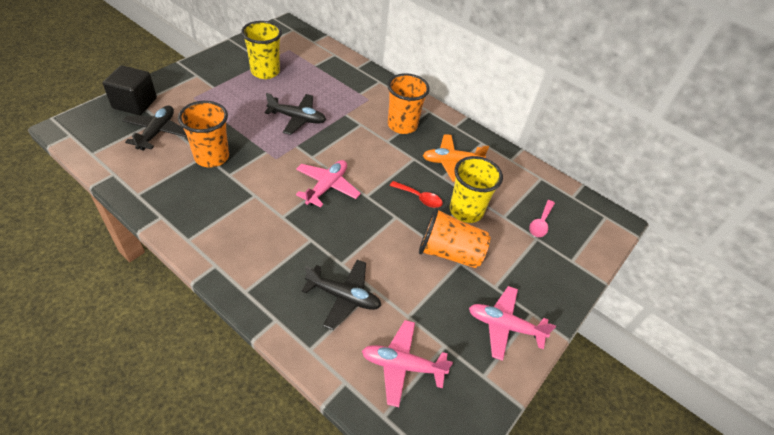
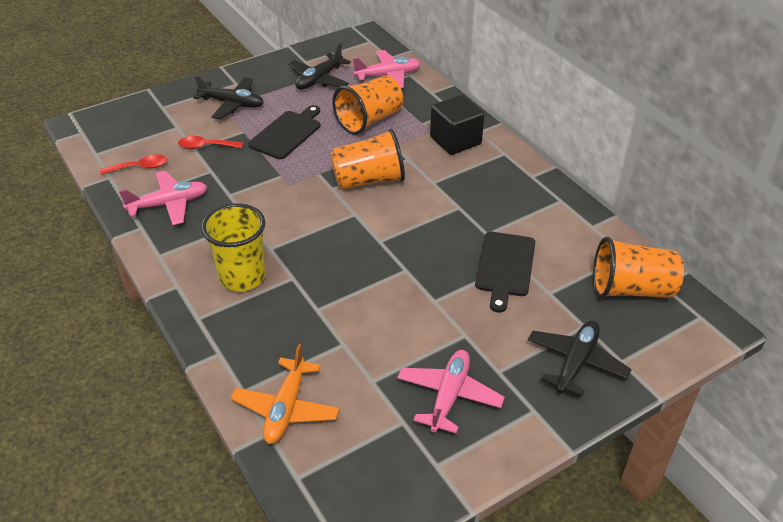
black cutting board: none = 0 -> [248,105,320,159] [475,232,535,313] = 2
pink spoon: [529,200,555,237] = 1 -> none = 0
red spoon: [390,181,443,208] = 1 -> [100,154,167,175] [178,136,243,149] = 2
yellow cup: [241,21,282,79] [450,156,503,223] = 2 -> [201,203,265,292] = 1

